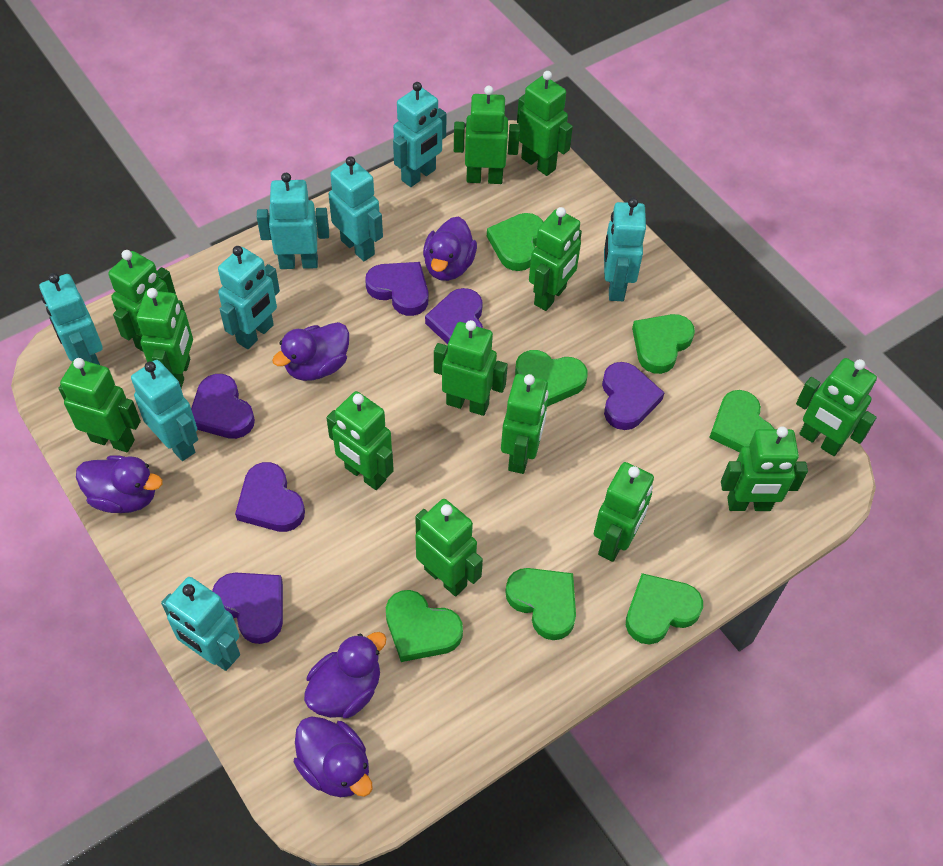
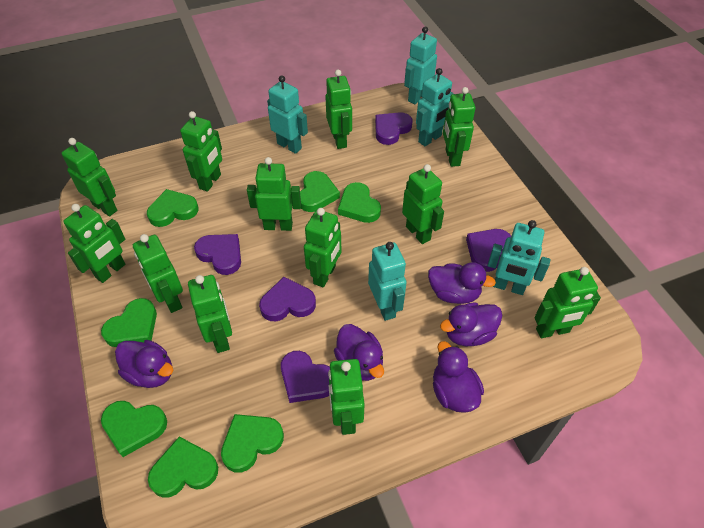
green robot: [59,358,141,452] [108,250,176,351] [137,288,193,388] [326,391,394,490] [415,499,483,597] [434,320,508,416] [454,86,520,184] [501,374,549,474] [517,71,573,176] [529,207,582,311] [594,462,654,562] [721,426,808,511] [796,358,877,456] = 13 -> [62,138,118,217] [63,204,125,283] [133,234,183,313] [180,111,222,192] [188,275,232,353] [247,157,301,231] [304,208,341,287] [325,70,352,149] [328,359,365,435] [402,164,444,244] [443,87,475,167] [534,267,601,338] = 12
purple heart: [191,374,255,439] [212,572,283,644] [235,462,305,532] [365,262,428,316] [425,288,483,344] [602,362,664,430] = 6 -> [194,234,241,275] [259,277,316,321] [281,351,330,403] [375,112,413,145] [466,229,511,272] = 5
turquoise robot: [39,273,103,365] [131,360,198,461] [161,577,240,671] [218,246,280,349] [257,173,329,269] [329,156,383,261] [393,82,446,187] [604,198,646,301] = 8 -> [267,75,308,154] [368,242,407,321] [404,27,437,104] [416,68,454,146] [488,220,551,295] = 5

